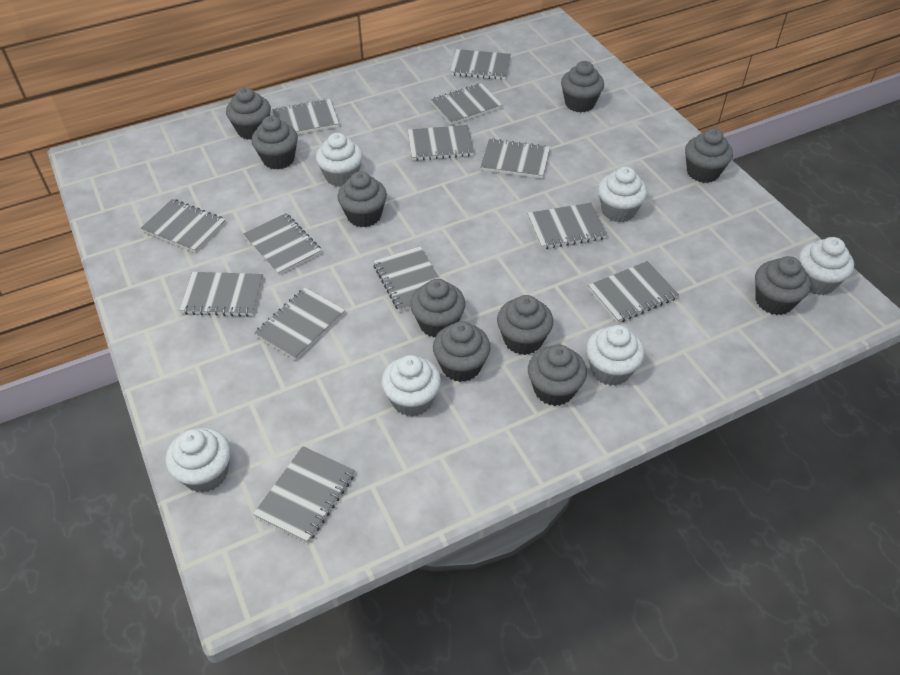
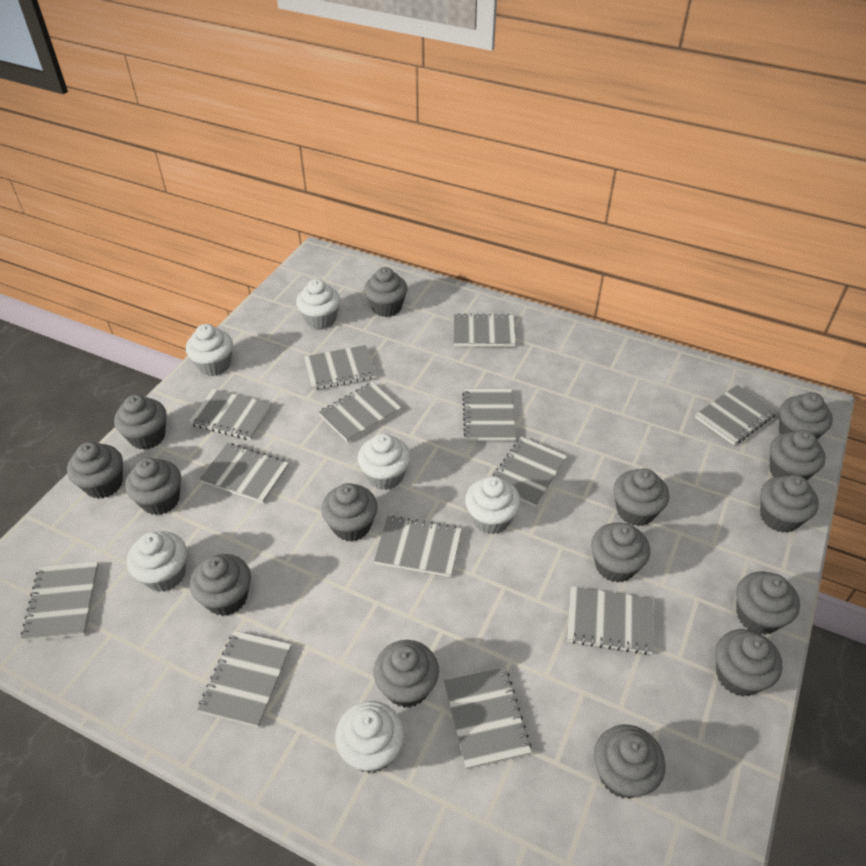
grey cupcake: [226,87,271,140] [251,116,298,169] [337,172,387,227] [410,279,466,338] [433,321,491,382] [497,295,553,355] [528,345,587,406] [561,61,604,112] [685,128,733,183] [755,256,811,315] = 10 -> [67,442,123,499] [114,395,167,450] [125,458,181,515] [190,554,251,616] [321,483,378,542] [364,267,407,317] [374,640,439,708] [591,523,650,583] [594,725,666,799] [613,468,669,526] [715,629,782,697] [736,572,800,635] [760,475,819,533] [770,430,826,480] [779,392,833,439] = 15

